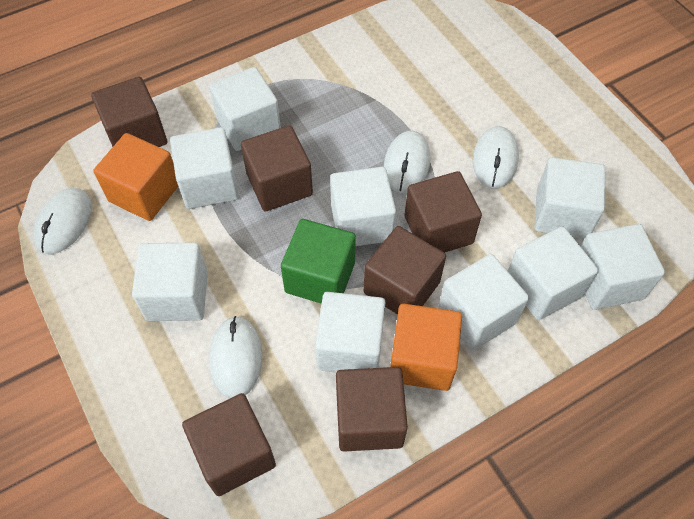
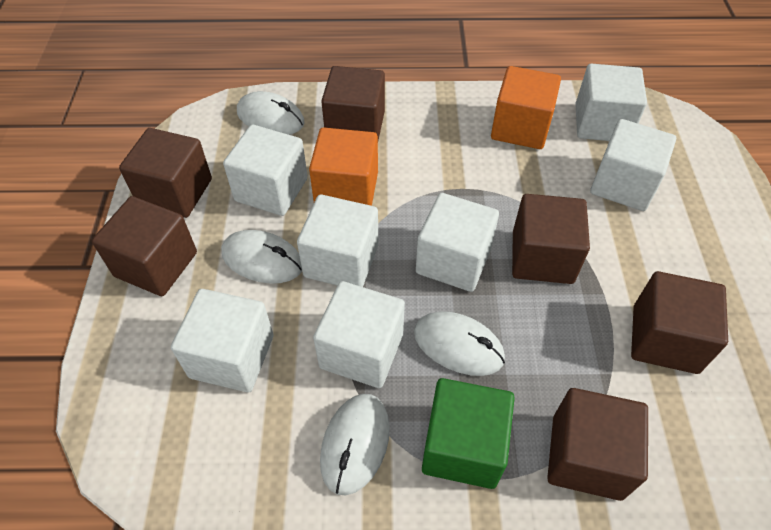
white cube: [132,242,208,321] [170,127,239,209] [209,67,281,151] [315,292,386,372] [330,167,396,246] [438,254,529,351] [508,227,599,320] [534,157,605,239] [580,224,665,310] = 9 -> [171,289,273,393] [223,125,308,216] [297,194,378,287] [313,281,405,388] [416,193,499,292] [575,64,647,141] [590,119,676,211] = 7

